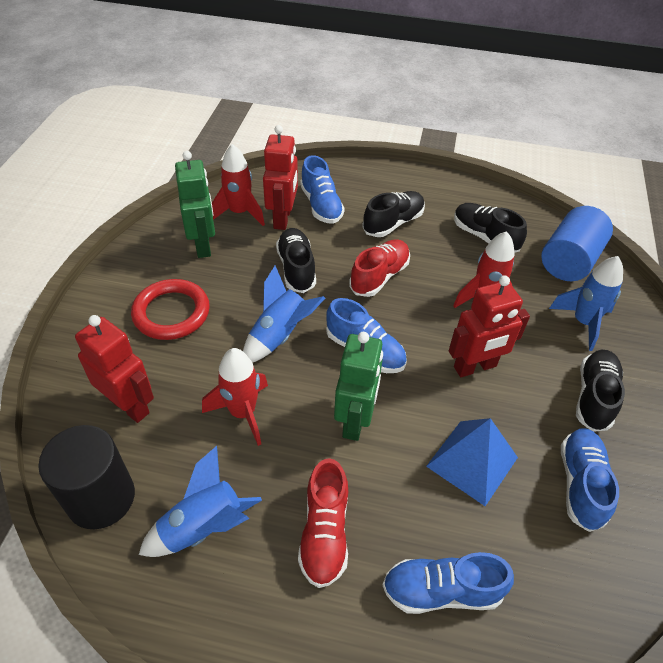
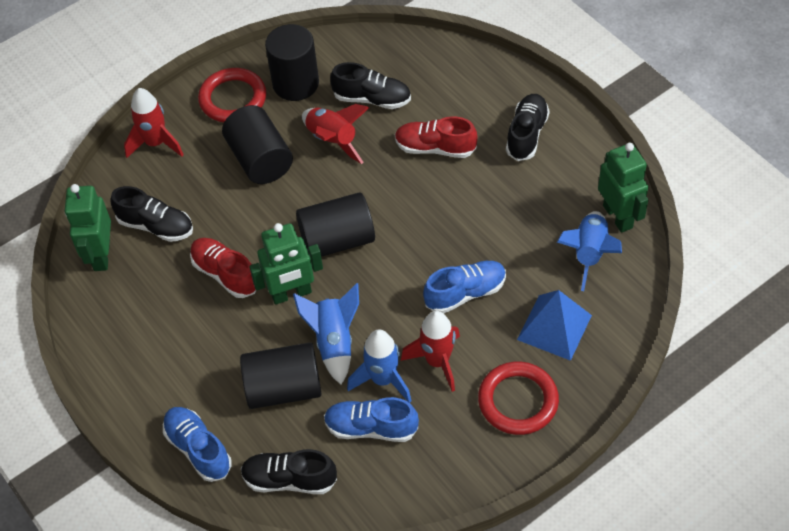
black cylinder: [38,425,135,529] = 1 -> [222,105,293,184] [240,343,321,409] [265,24,319,101] [296,193,375,257] = 4
blue cylinder: [541,206,613,281] = 1 -> none = 0
blue shoe: [300,155,345,224] [326,298,407,373] [383,552,514,614] [561,428,619,532] = 4 -> [163,407,232,482] [324,397,419,442] [423,261,506,314] = 3
green robot: [175,151,215,258] [334,332,383,441] = 2 -> [65,184,111,271] [249,223,323,305] [598,143,648,233] = 3
red ring: [131,279,210,340] = 1 -> [198,68,266,122] [478,362,559,435] = 2
red robot: [75,315,154,423] [263,125,298,230] [449,275,530,377] = 3 -> none = 0

